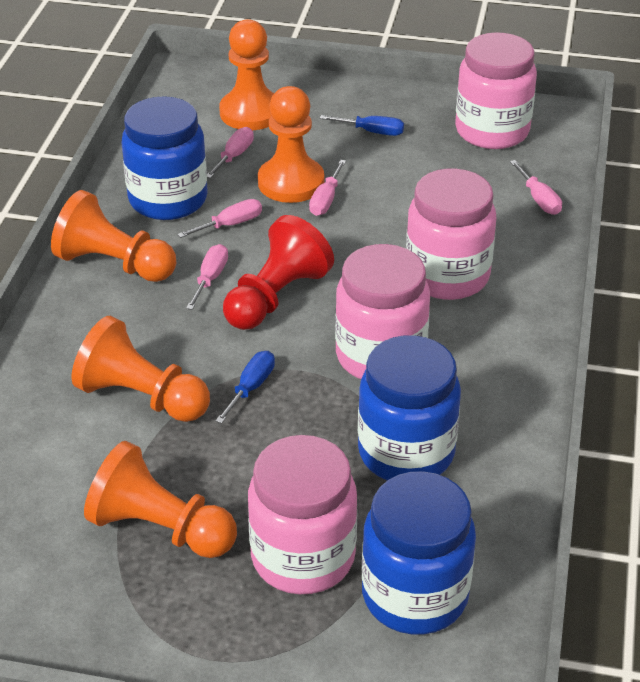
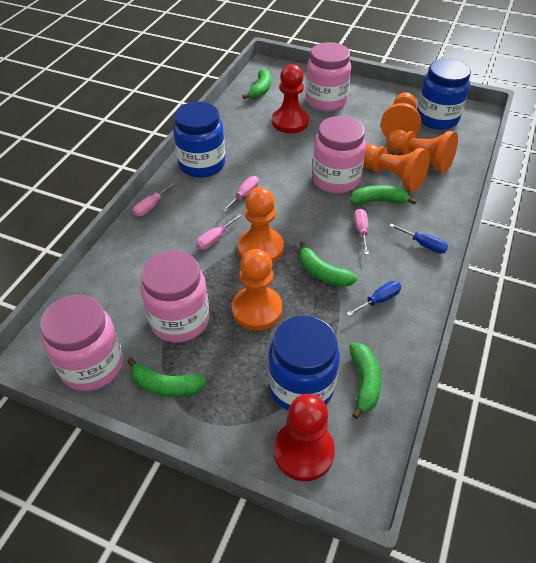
green banana: none = 0 -> [127,358,206,397] [242,68,271,99] [299,242,357,287] [349,343,381,419] [350,185,416,205] = 5
pink screwdriver: [177,199,262,238] [186,244,228,310] [207,127,254,179] [309,160,346,216] [510,160,562,215] = 5 -> [133,182,176,217] [196,213,242,250] [222,176,259,212] [354,208,369,255] = 4
red pawn: [223,215,334,330] = 1 -> [272,64,309,133] [274,394,335,481] = 2

